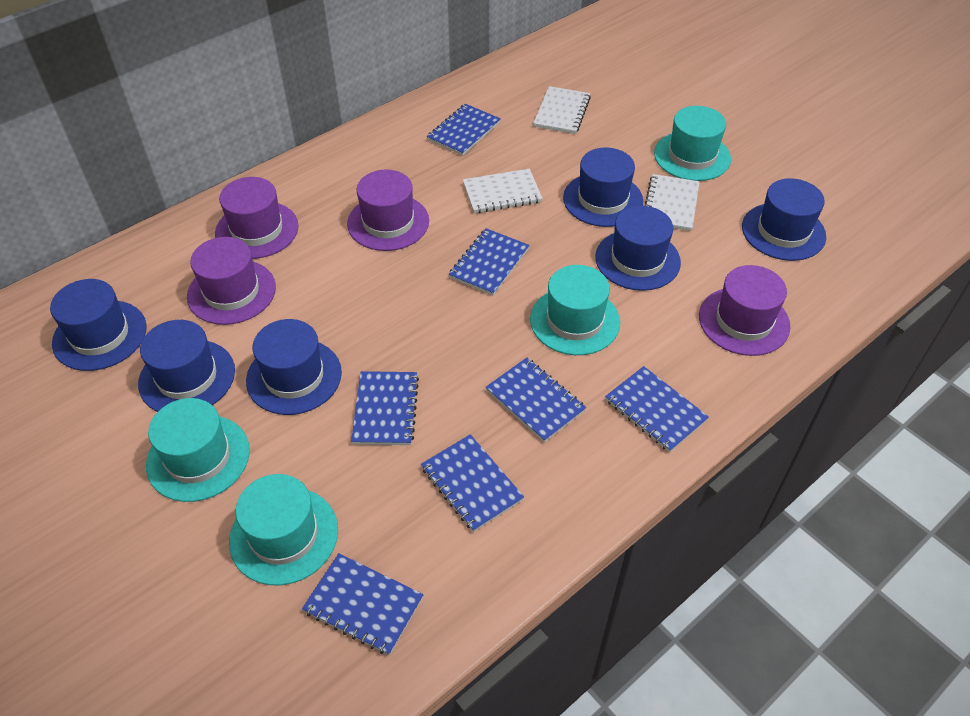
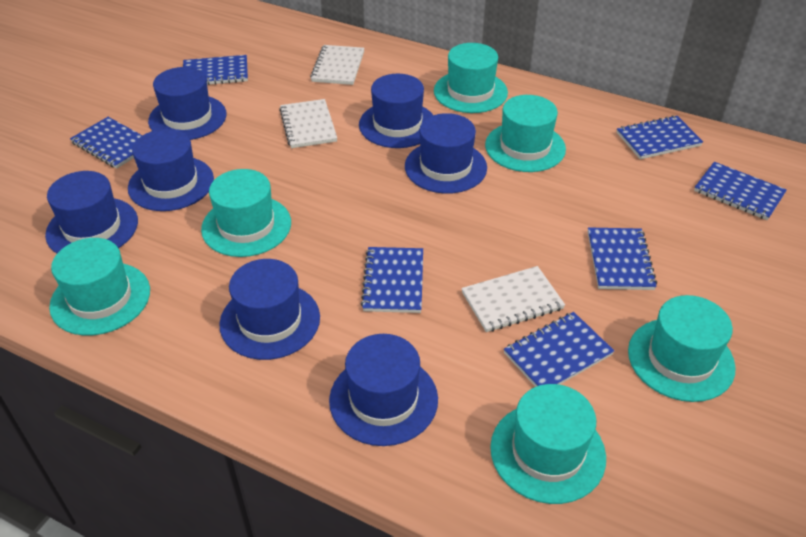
blue hat: [50,279,147,371] [138,320,235,412] [246,319,342,415] [563,148,643,227] [595,206,681,291] [742,178,826,261] = 6 -> [45,171,138,253] [128,129,214,211] [148,67,227,140] [219,259,320,360] [329,334,438,446] [359,74,433,148] [405,113,487,194] = 7
purple hat: [187,237,276,325] [215,177,299,259] [347,170,429,251] [699,265,791,356] = 4 -> none = 0
turquoise hat: [146,398,250,502] [229,474,338,585] [530,265,620,355] [654,106,731,181] = 4 -> [49,238,150,336] [201,169,291,257] [434,43,508,113] [485,95,566,172] [490,384,606,504] [628,295,736,402] = 6

